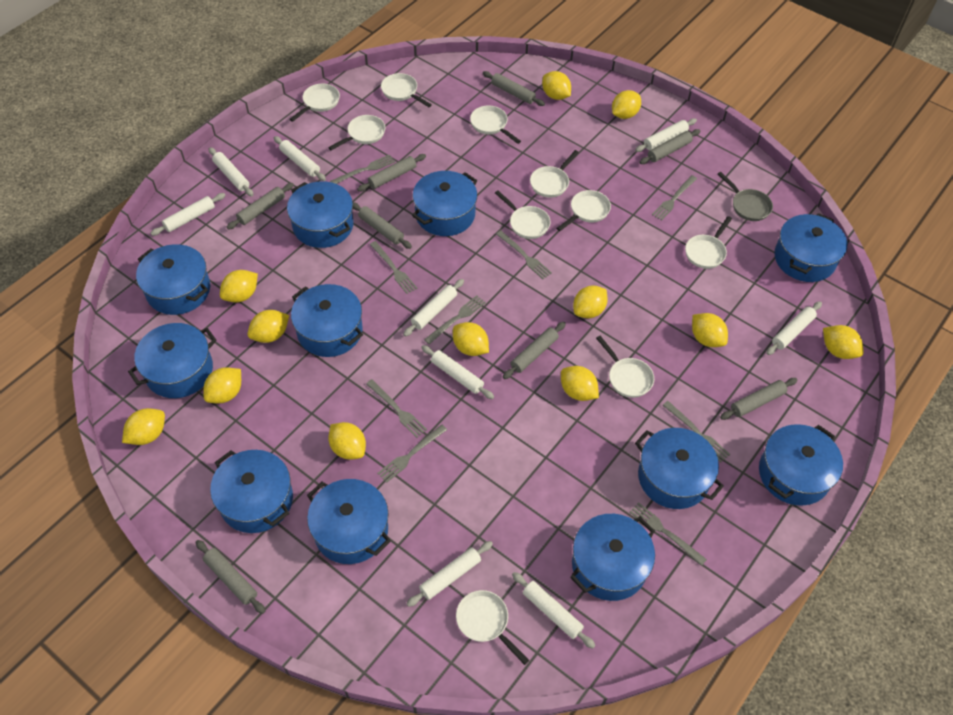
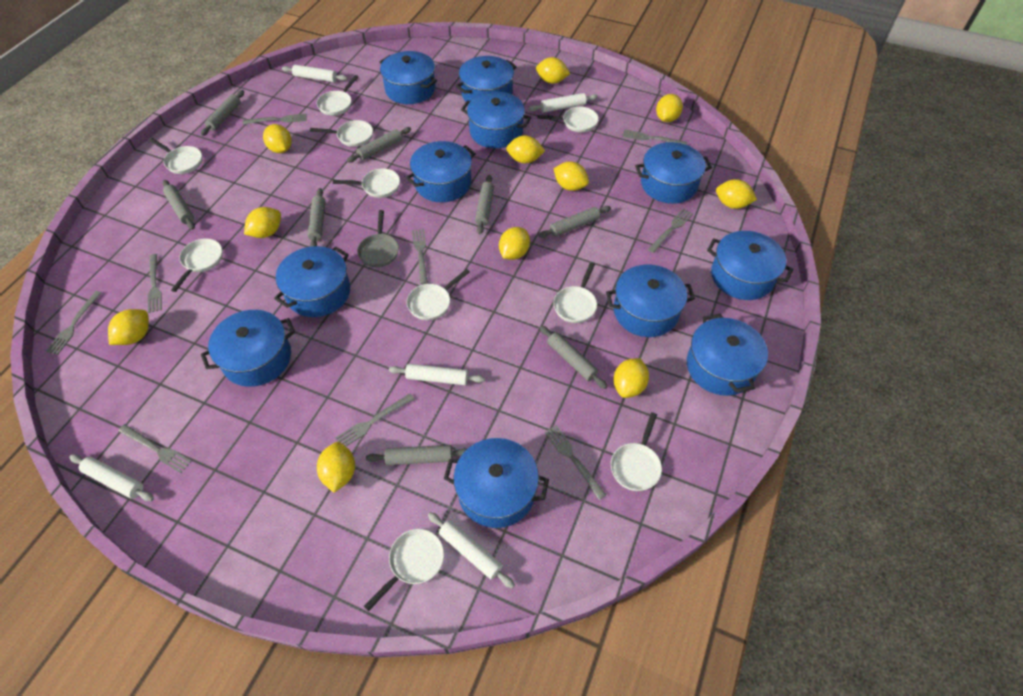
white rolling pin: [151,193,225,236] [209,147,253,196] [274,136,326,181] [403,279,464,336] [407,541,493,607] [421,345,494,399] [512,572,595,649] [635,118,697,152] [766,302,822,355] = 9 -> [69,454,154,501] [282,65,347,82] [389,364,485,385] [428,512,515,588] [529,93,598,112] = 5
yellow lemon: [122,408,165,445] [203,367,241,403] [220,270,258,303] [248,310,289,343] [328,422,366,460] [453,322,489,356] [542,71,571,100] [561,366,599,401] [573,286,608,318] [612,90,641,119] [692,313,728,347] [823,325,864,359] = 12 -> [108,309,149,345] [244,207,281,238] [263,124,292,153] [317,442,355,493] [499,227,530,260] [506,135,545,163] [536,57,570,84] [553,162,589,191] [613,358,649,398] [656,94,683,122] [716,179,757,209] = 11

